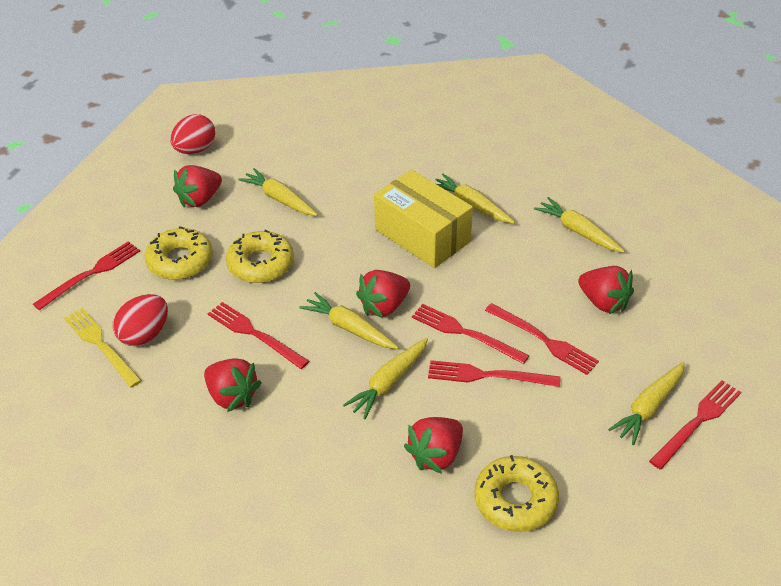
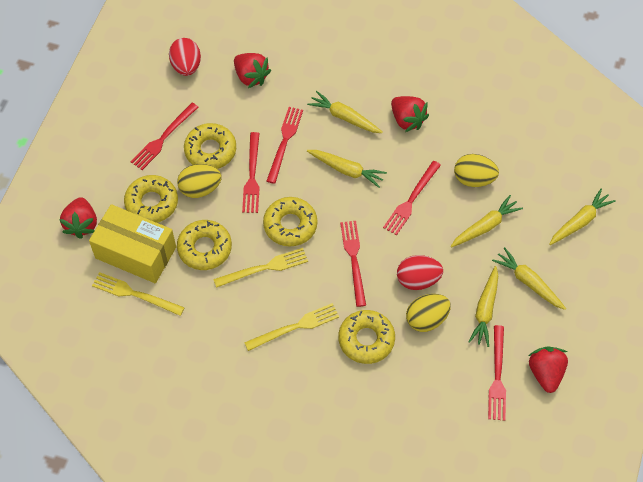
red strawberry: [173,165,222,208] [204,358,262,412] [356,270,410,318] [404,417,463,474] [578,266,634,314] = 5 -> [59,197,97,239] [234,53,271,88] [391,96,429,132] [529,346,568,393] = 4
yellow donut: [145,226,213,280] [226,229,294,283] [474,455,559,532] = 3 -> [124,175,178,223] [177,220,232,270] [184,123,236,169] [263,197,317,247] [338,310,395,364] = 5
yellow egg: none = 0 -> [177,164,222,198] [406,294,451,332] [454,154,499,187] = 3
yellow fork: [64,308,142,388] = 1 -> [92,272,185,316] [213,248,308,288] [244,303,339,351] = 3

